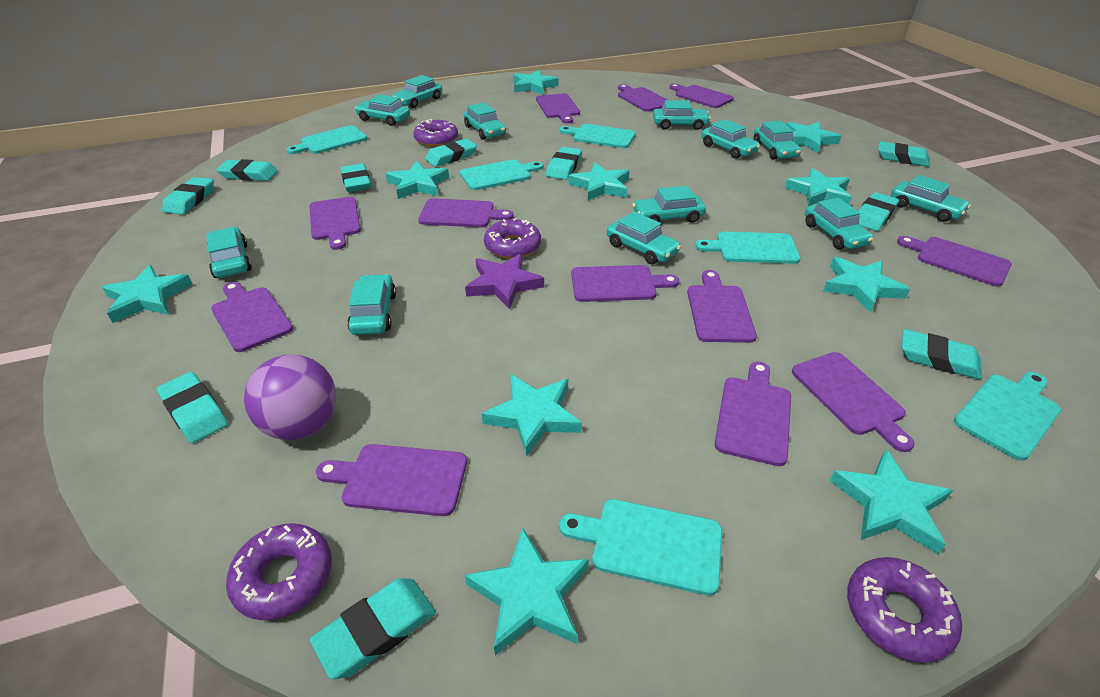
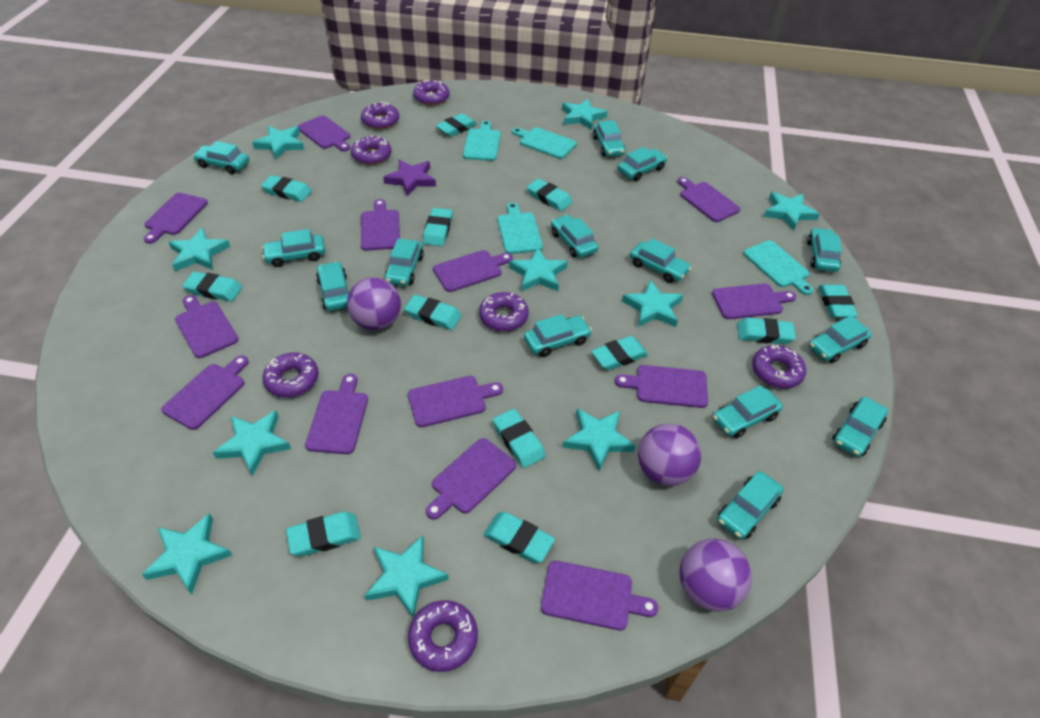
purple ball: [244,354,337,440] = 1 -> [347,277,401,330] [638,424,701,486] [680,539,752,612] = 3
purple cutting board: [211,282,293,352] [309,197,361,250] [316,444,467,516] [418,198,514,227] [536,93,580,124] [571,265,679,302] [618,84,667,112] [669,84,734,108] [687,270,757,343] [715,362,791,466] [792,352,915,452] [897,236,1012,287] = 12 -> [144,193,208,244] [161,355,249,430] [175,295,239,358] [298,115,350,151] [305,374,368,454] [361,199,400,251] [408,376,503,427] [426,438,516,520] [433,250,513,292] [541,561,658,631] [615,365,708,408] [678,177,740,222] [712,283,796,319] = 13
purple donut: [226,523,332,620] [413,119,458,147] [484,218,541,259] [847,557,962,663] = 4 -> [263,352,319,397] [351,135,391,165] [361,102,399,129] [408,600,478,672] [413,80,450,105] [479,292,529,331] [752,345,806,388] = 7
turquoise car: [206,227,252,278] [347,274,396,335] [355,94,410,126] [393,75,442,108] [464,102,506,140] [607,211,681,264] [632,186,706,223] [653,100,710,130] [701,119,760,159] [754,120,801,160] [805,198,873,249] [891,175,971,222] = 12 -> [193,141,249,174] [262,229,325,267] [316,261,350,311] [384,238,424,286] [524,314,592,357] [551,215,598,258] [593,120,625,157] [618,147,667,181] [630,238,691,283] [713,385,783,438] [717,471,784,539] [807,228,842,272] [809,315,872,363] [832,397,888,457] = 14
turquoise cutting board: [286,125,367,154] [460,159,543,190] [559,499,722,596] [560,124,636,148] [695,232,801,264] [954,372,1061,461] = 6 -> [463,120,501,161] [497,202,543,254] [512,127,577,159] [743,240,813,295] = 4
turquoise eraser: [157,372,228,443] [162,177,214,215] [216,159,278,181] [310,579,436,679] [340,163,371,192] [425,139,477,167] [546,147,582,180] [858,192,899,231] [878,141,930,167] [902,329,982,380] = 10 -> [182,271,242,301] [261,175,312,202] [286,512,361,556] [404,295,462,330] [423,208,452,246] [435,113,477,137] [483,512,555,563] [493,409,546,468] [527,179,573,211] [591,336,648,370] [737,318,796,344] [818,285,858,318] = 12

